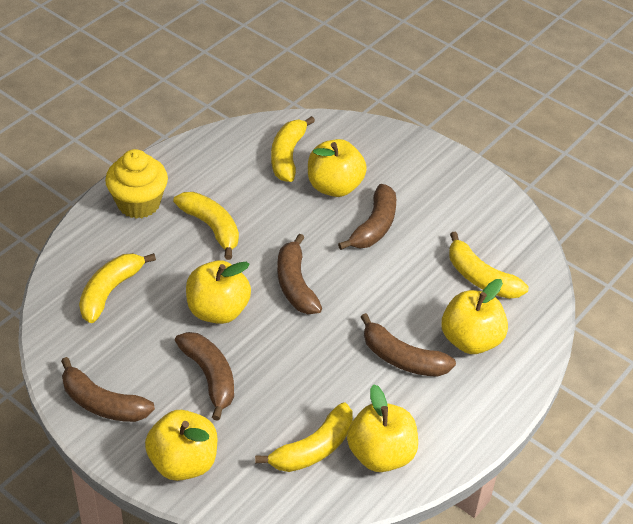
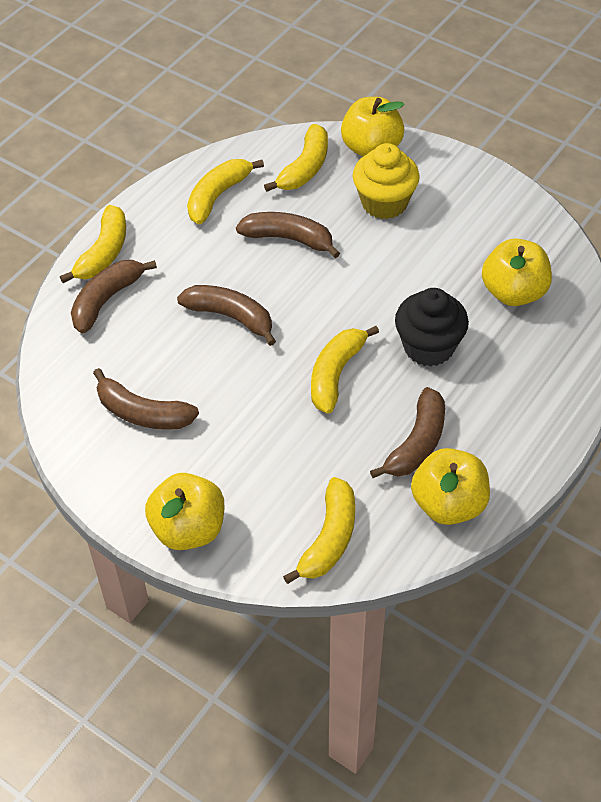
black cupcake: none = 0 -> [395,288,469,367] = 1
yellow apple: [145,410,218,481] [186,260,251,324] [308,139,367,197] [347,384,418,472] [441,279,508,354] = 5 -> [145,473,224,550] [341,97,404,157] [411,448,490,525] [482,238,552,306] = 4

